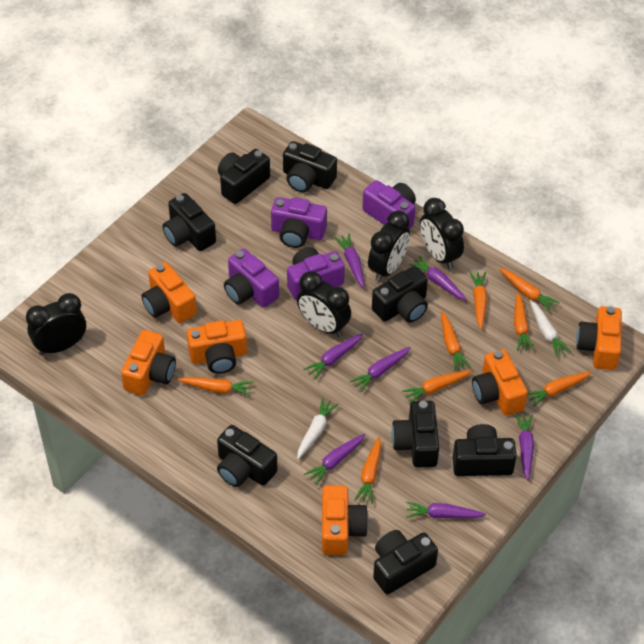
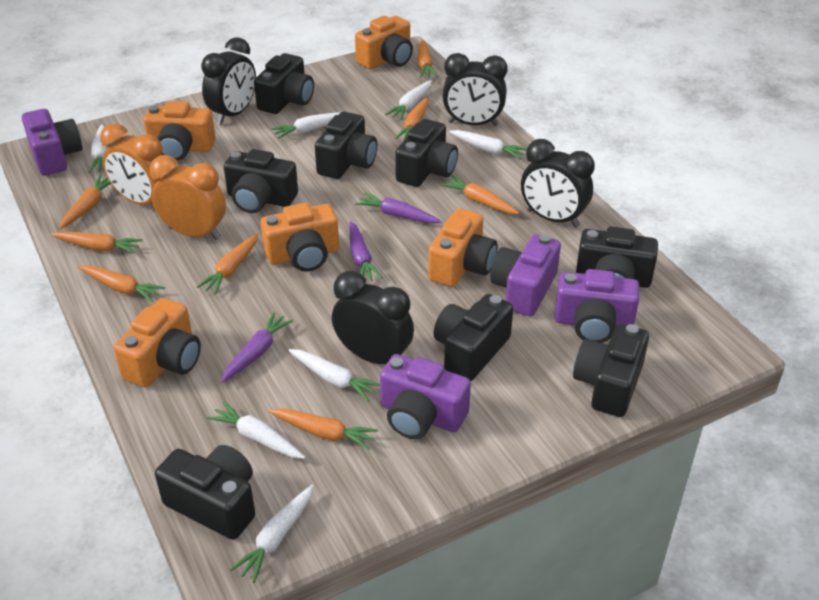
orange camera: [121,330,176,396] [141,262,197,323] [187,320,247,374] [322,485,368,555] [472,349,528,415] [576,306,622,370] = 6 -> [114,298,201,387] [143,101,216,161] [260,203,339,272] [355,16,413,69] [428,208,498,287] = 5
orange clock: none = 0 -> [100,123,163,205] [150,155,226,240] = 2
purple carrot: [303,333,363,380] [304,433,365,486] [334,233,365,288] [350,347,411,392] [406,502,486,519] [409,256,467,301] [515,414,534,480] = 7 -> [221,312,293,382] [349,221,383,281] [355,192,442,224] = 3
white carrot: [297,398,338,459] [530,300,571,357] = 2 -> [89,124,107,173] [207,401,305,459] [230,485,314,583] [271,112,341,139] [289,349,380,401] [385,80,432,120] [449,130,527,160] = 7

